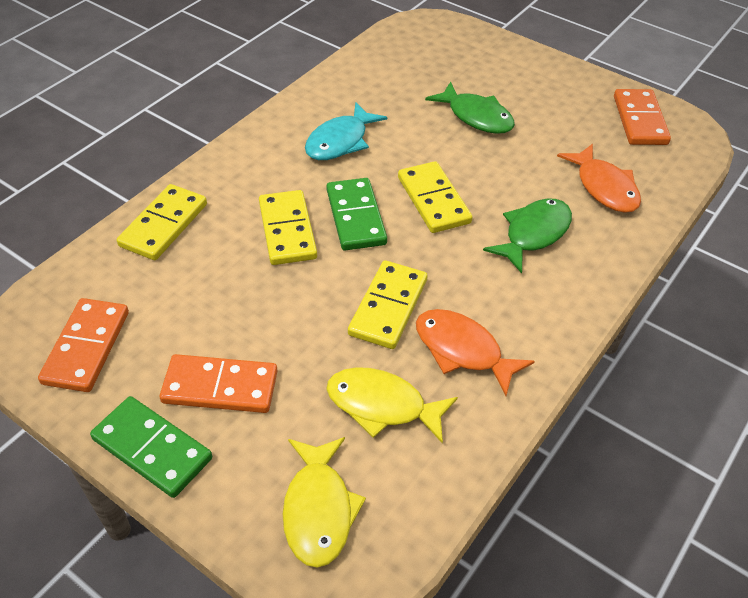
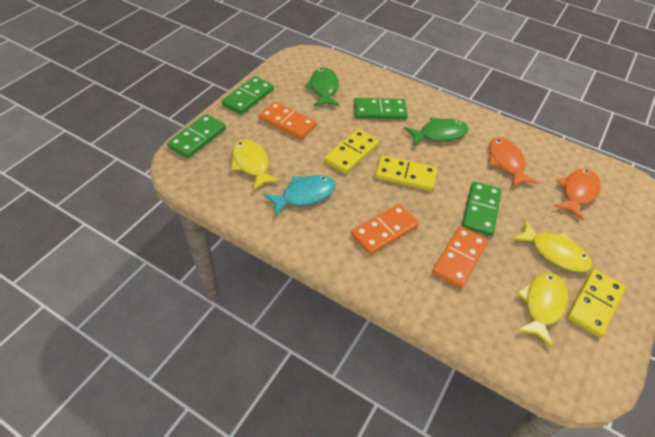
green domino: [90,396,212,498] [327,178,387,251] = 2 -> [167,114,226,158] [222,76,274,115] [354,98,408,119] [462,181,502,236] = 4
yellow domino: [117,184,207,260] [259,190,317,265] [348,260,427,349] [398,161,472,233] = 4 -> [324,129,379,174] [375,155,437,191] [567,269,626,337] = 3
yellow fish: [283,437,366,568] [326,367,458,443] = 2 -> [231,139,281,191] [512,219,592,272] [516,273,568,348] = 3

